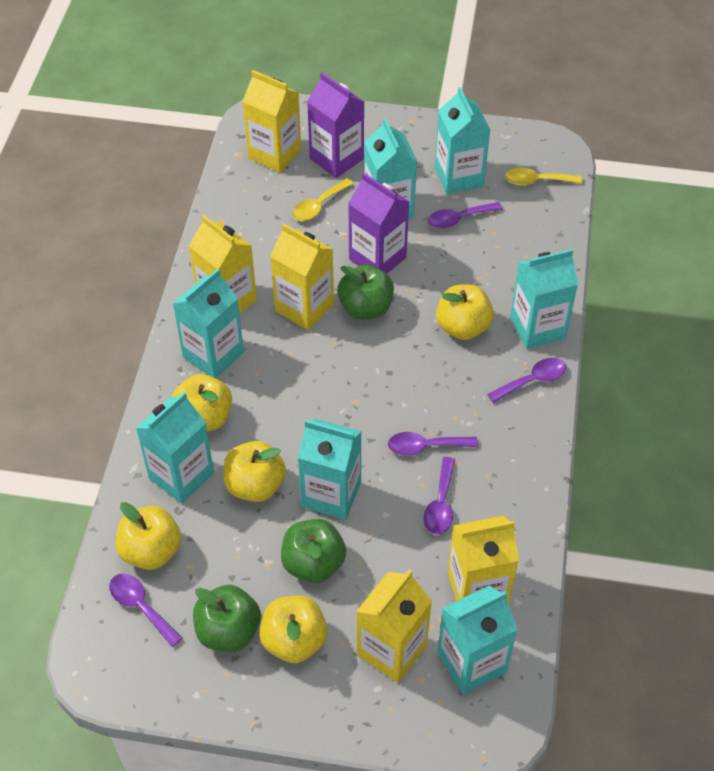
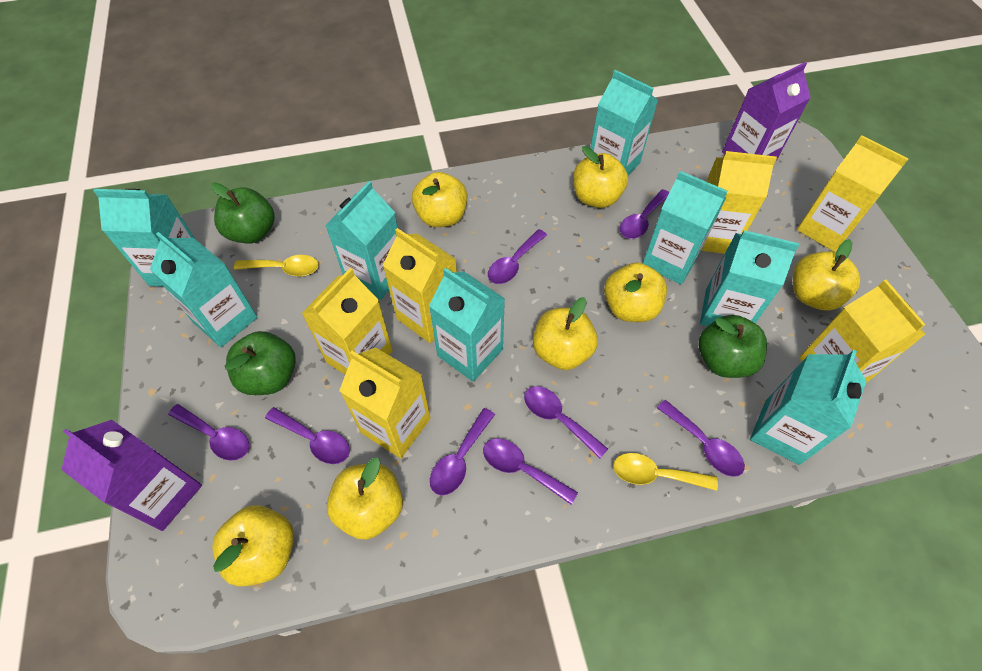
purple spoon: [109,573,182,647] [388,432,478,456] [423,457,455,534] [428,202,503,229] [487,358,566,403] = 5 -> [168,404,249,461] [265,407,350,464] [430,408,495,495] [483,438,578,505] [488,229,547,284] [524,386,608,459] [620,189,669,239] [657,400,745,477] = 8
turquoise carton: [136,392,214,504] [173,268,244,378] [298,418,362,520] [364,118,417,219] [435,87,490,194] [437,586,518,694] [510,249,578,349] = 7 -> [94,189,196,287] [150,232,258,347] [325,181,398,300] [429,268,505,382] [590,70,658,175] [643,171,728,285] [700,230,799,326] [750,350,866,465] = 8
yellow apple: [116,502,181,570] [172,374,232,432] [223,441,286,502] [259,595,328,663] [436,284,494,340] = 5 -> [212,505,294,587] [327,457,403,540] [412,172,468,227] [533,297,598,370] [573,146,628,208] [604,263,667,322] [793,239,860,311] = 7
yellow carton: [189,215,257,314] [242,70,301,173] [270,223,334,330] [356,570,432,683] [448,515,519,604] = 5 -> [301,268,393,374] [339,348,431,458] [383,228,457,343] [701,151,777,254] [797,135,908,251] [799,280,926,382] = 6

